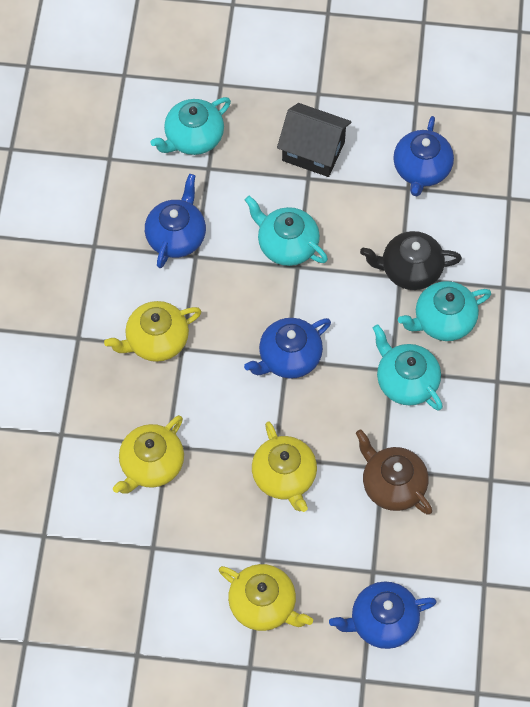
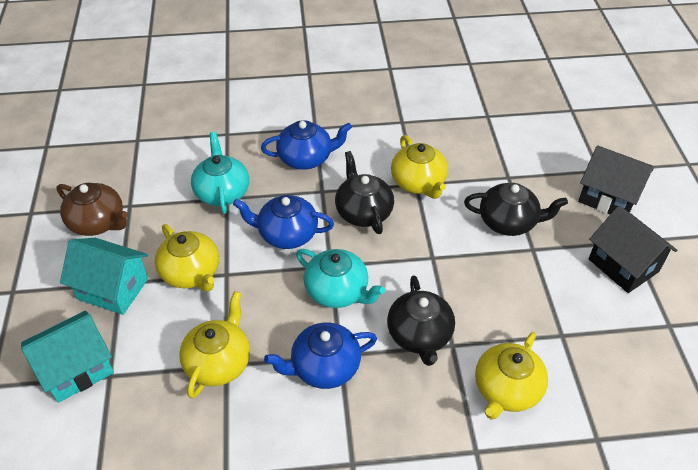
black house: [277,103,352,177] = 1 -> [578,145,654,214] [589,206,677,293] = 2
black teapot: [360,231,462,290] = 1 -> [335,151,394,234] [387,276,455,366] [464,183,568,236] = 3
blue teapot: [145,174,206,268] [244,318,331,379] [329,581,437,649] [393,116,454,196] = 4 -> [233,195,334,249] [261,120,352,170] [264,322,377,389] = 3
turquoise house: none = 0 -> [21,311,114,403] [60,238,148,315] = 2
turquoise teapot: [150,97,231,155] [245,196,328,266] [373,325,443,410] [398,281,491,341] = 4 -> [191,132,249,214] [296,249,385,308] = 2

